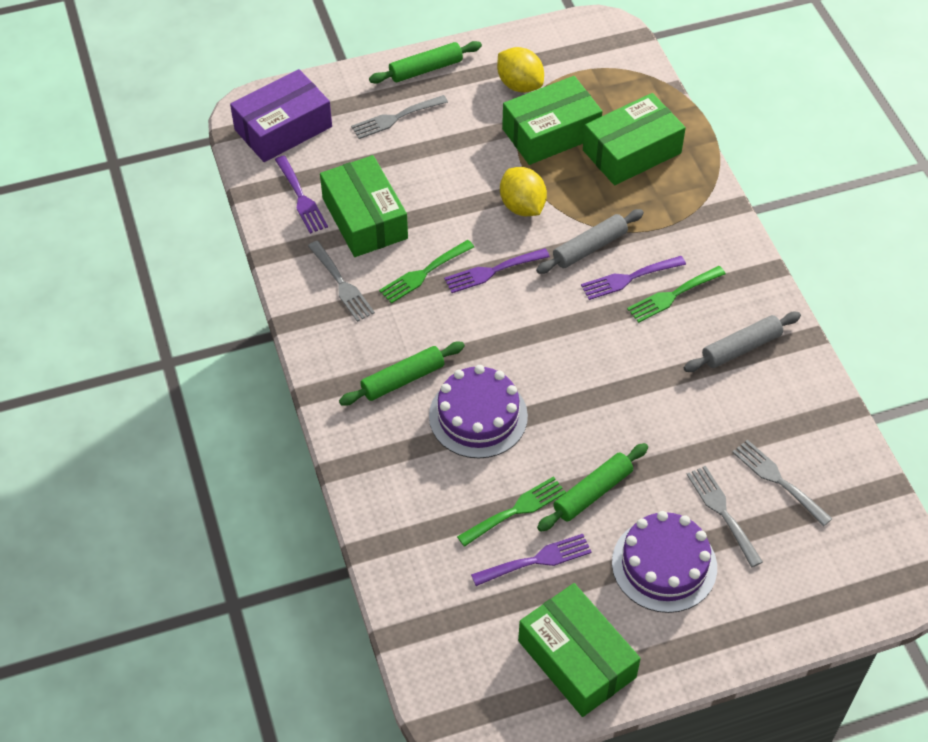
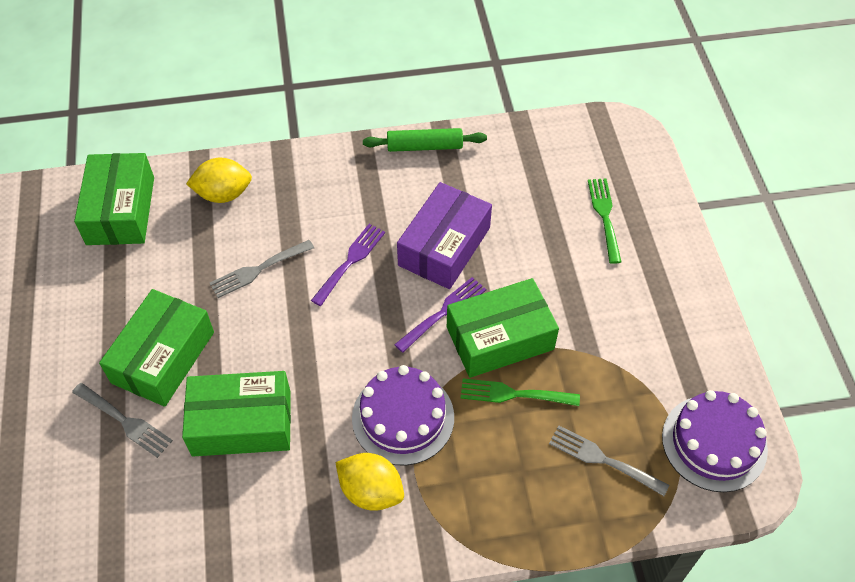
green fork: [379,240,474,304] [457,476,566,547] [627,266,726,323] = 3 -> [461,378,580,406] [588,179,621,264] = 2
green rolling pin: [339,342,465,406] [369,41,482,84] [537,443,648,532] = 3 -> [363,128,487,152] = 1
grey fork: [308,241,375,322] [351,95,448,139] [686,466,763,567] [732,440,832,526] = 4 -> [72,383,173,458] [210,240,314,298] [549,426,669,496] = 3
grey rolling pin: [536,209,644,274] [684,312,801,372] = 2 -> none = 0
purple fork: [275,156,328,234] [444,248,550,293] [471,534,592,586] [581,256,686,300] = 4 -> [311,224,385,306] [394,277,486,353] = 2

